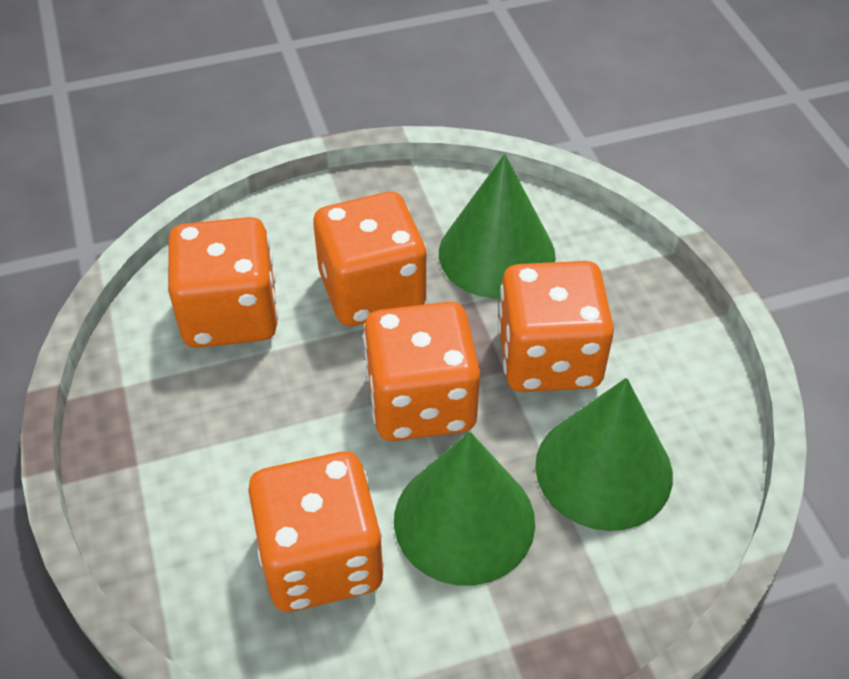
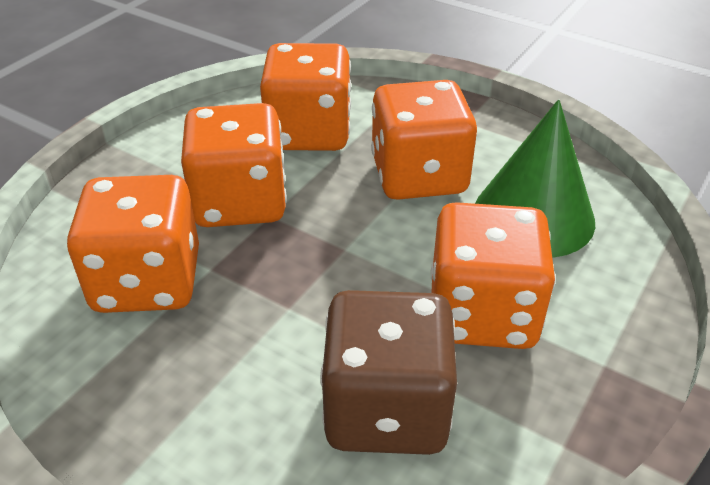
brown dice: none = 0 -> [320,290,457,455] = 1
green cone: [394,431,535,586] [439,154,556,299] [535,378,673,531] = 3 -> [475,99,595,258] = 1

